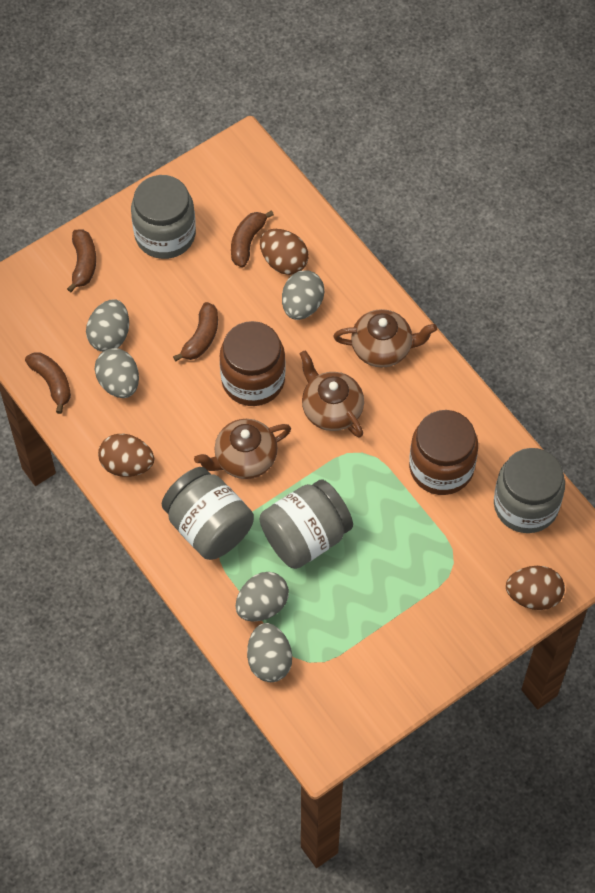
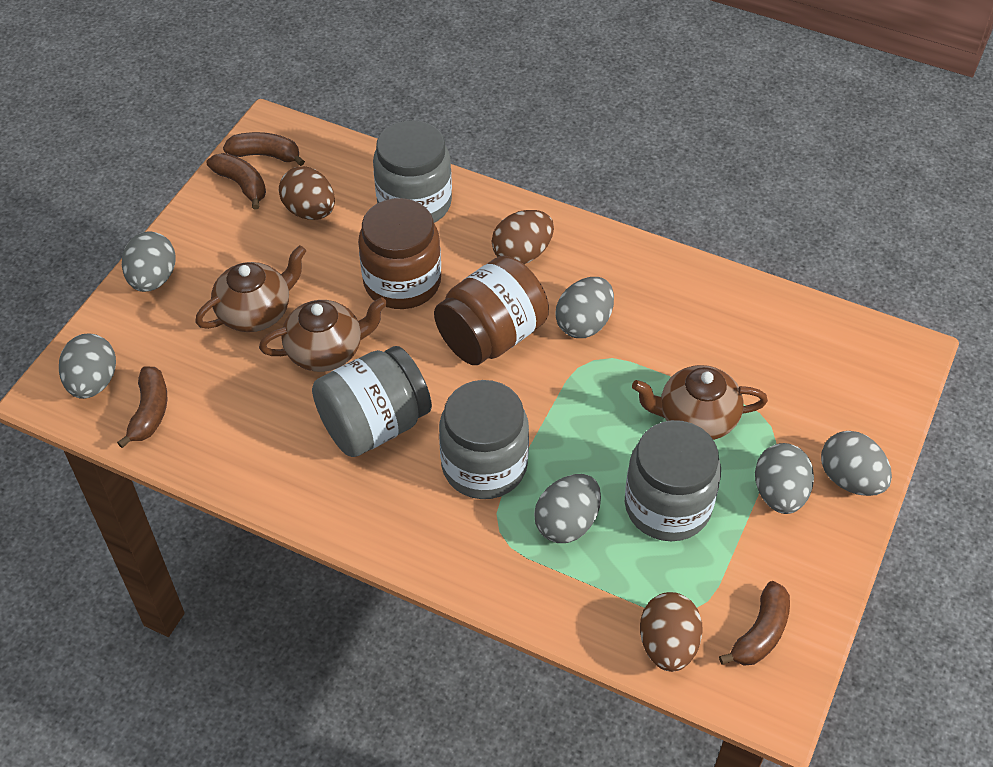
grey egg: [86,299,129,352] [95,348,139,398] [235,572,289,622] [247,623,292,682] [282,270,325,320] = 5 -> [59,334,116,399] [122,231,176,292] [534,474,601,543] [555,277,614,338] [755,443,814,514] [821,431,892,496] = 6

